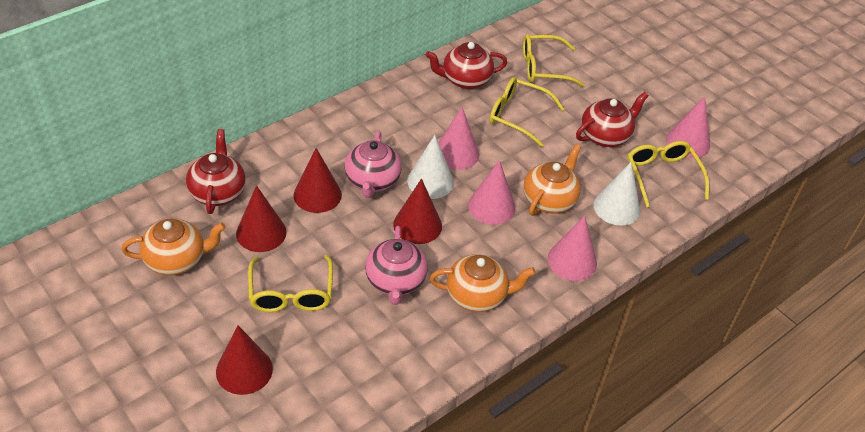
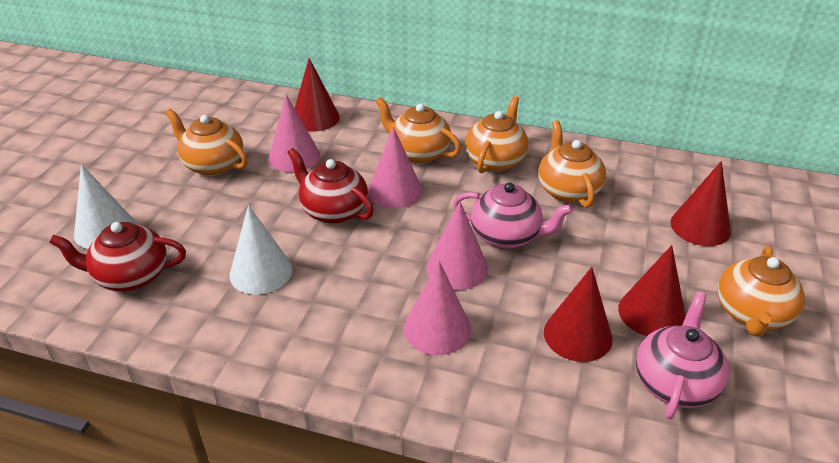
orange teapot: [121,219,226,275] [430,254,536,312] [523,144,581,216] = 3 -> [165,109,248,176] [375,97,461,164] [465,96,528,173] [538,120,606,208] [718,246,805,337] = 5
red teapot: [186,129,246,214] [426,42,507,89] [576,92,649,147] = 3 -> [49,222,186,291] [287,148,374,224] = 2
yellow glasses: [248,255,333,312] [490,77,564,147] [523,34,585,87] [627,141,709,208] = 4 -> none = 0

